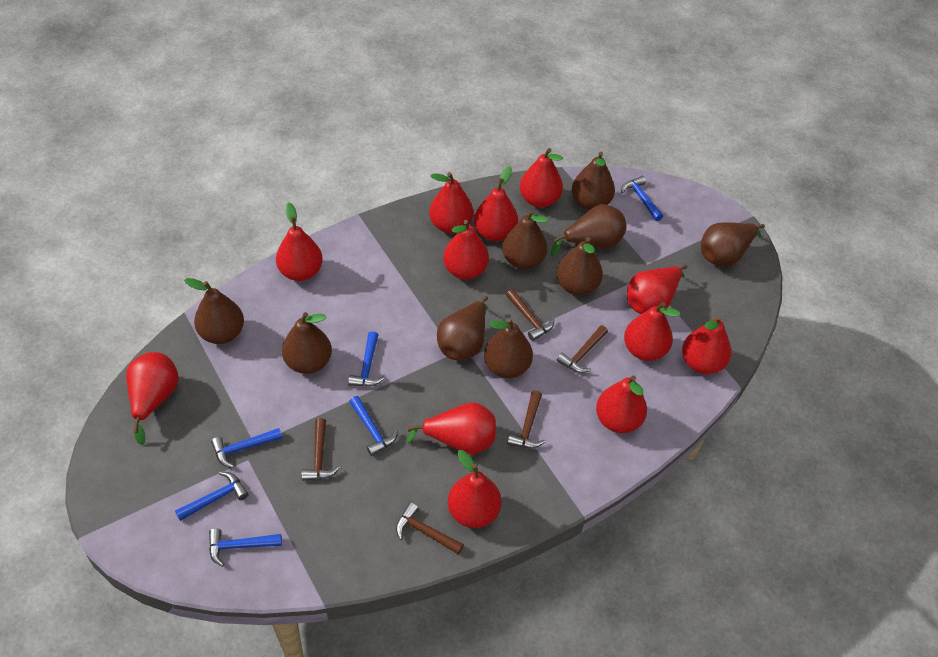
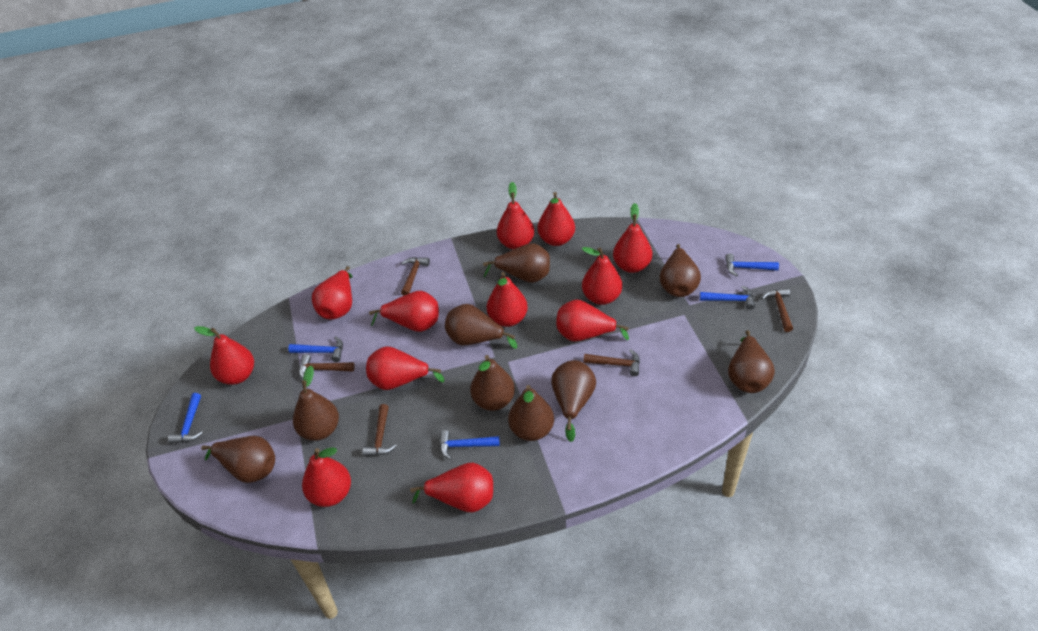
blue hammer: [175,472,249,521] [209,528,282,567] [211,428,282,468] [348,331,385,386] [349,396,398,456] [621,176,663,221] = 6 -> [168,393,202,444] [289,336,343,362] [440,430,500,460] [700,285,755,310] [725,253,779,276] = 5

